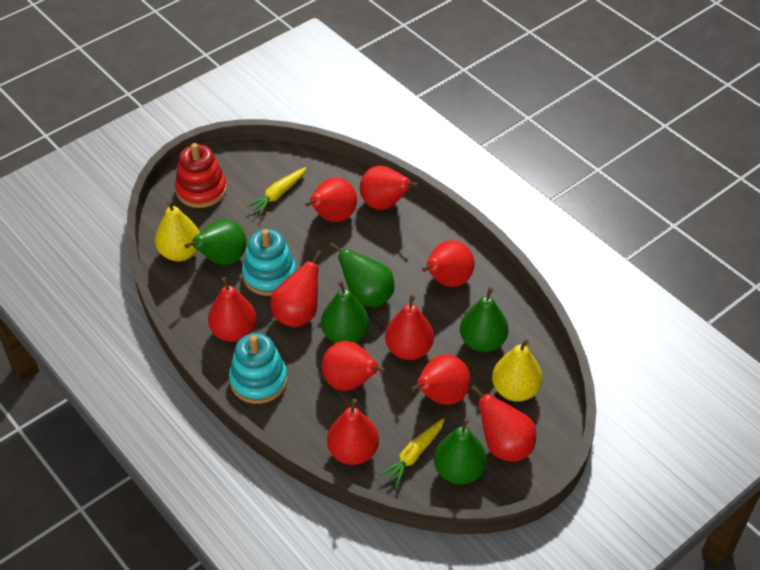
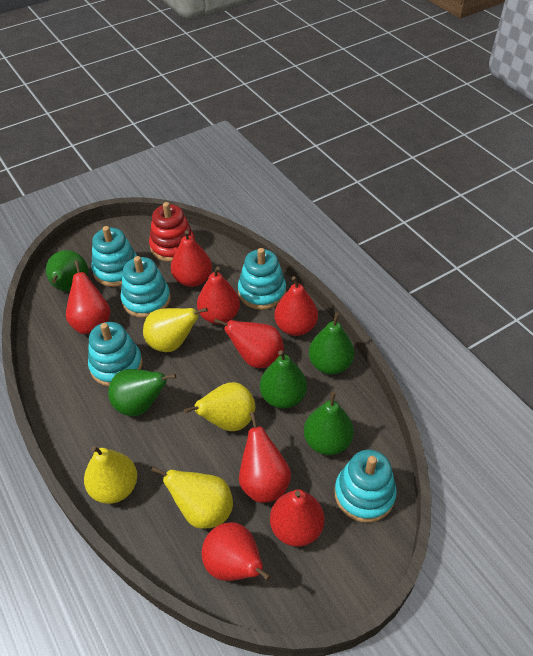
red pear: [208,277,257,342] [270,250,322,328] [305,177,357,222] [322,341,386,391] [327,399,379,465] [360,166,419,210] [385,295,434,360] [411,354,471,405] [422,240,475,287] [471,385,536,462] = 10 -> [66,261,111,334] [171,230,212,287] [197,266,240,324] [202,522,271,581] [214,319,284,368] [239,412,291,503] [270,489,324,547] [274,276,318,336] = 8
turquoise stacking toy: [229,333,288,404] [242,229,296,296] = 2 -> [88,322,143,387] [91,226,137,287] [121,256,171,318] [238,248,286,310] [335,450,397,523] = 5
yellow carrot: [247,167,306,215] [380,418,445,486] = 2 -> none = 0
yellow pear: [155,201,200,261] [492,340,543,402] = 2 -> [84,446,137,504] [143,307,208,352] [151,466,233,529] [184,382,255,431] = 4

